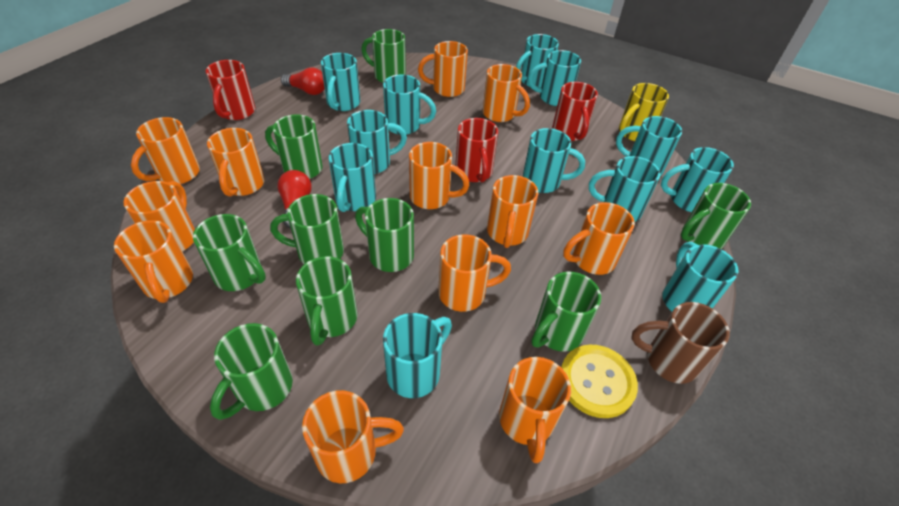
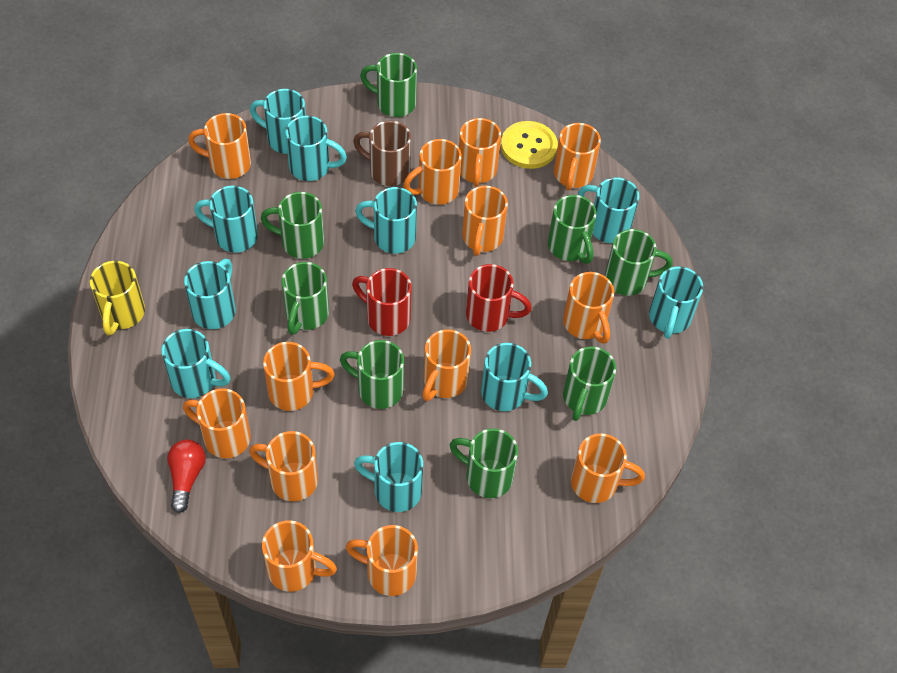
green mug: [193,214,266,291] [210,323,293,420] [265,114,323,179] [270,194,344,264] [296,256,358,346] [355,198,414,272] [361,29,406,83] [531,272,601,352] [681,183,751,249] = 9 -> [261,192,324,259] [282,262,329,335] [340,340,404,409] [360,53,417,117] [450,428,518,498] [548,195,596,264] [563,346,616,421] [605,229,673,296] = 8
orange mug: [114,220,193,303] [123,181,195,251] [131,117,200,184] [207,128,265,197] [302,390,404,483] [409,142,469,209] [418,41,468,97] [438,234,511,312] [483,64,530,122] [487,175,538,248] [499,357,571,463] [563,202,635,275] = 12 -> [183,388,251,458] [188,113,251,179] [249,431,318,501] [262,520,337,592] [263,342,335,411] [346,525,418,596] [403,139,462,205] [422,329,471,401] [459,118,501,187] [462,186,508,256] [554,123,601,190] [563,272,614,344] [571,433,645,503] = 13
red light bulb: [277,170,312,228] [281,67,325,95] = 2 -> [167,439,206,513] = 1
red mug: [205,60,255,120] [455,118,498,182] [552,82,598,141] = 3 -> [352,268,412,336] [466,264,532,332] = 2
turquoise mug: [321,53,360,111] [329,143,376,212] [347,110,407,174] [383,75,436,135] [383,313,452,398] [516,34,559,88] [522,128,585,193] [528,50,581,106] [589,156,660,222] [616,116,682,176] [661,147,734,212] [663,242,739,311] = 12 -> [161,329,231,398] [184,259,236,329] [194,186,258,253] [250,89,306,154] [285,116,347,181] [354,442,423,512] [355,187,417,254] [481,343,548,411] [578,177,639,243] [649,266,703,339] = 10

